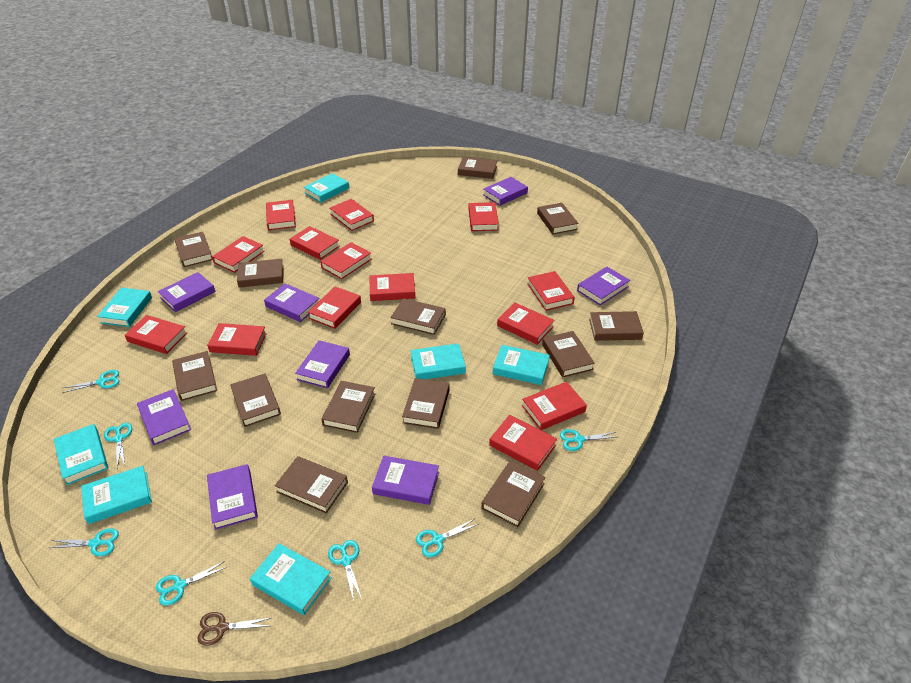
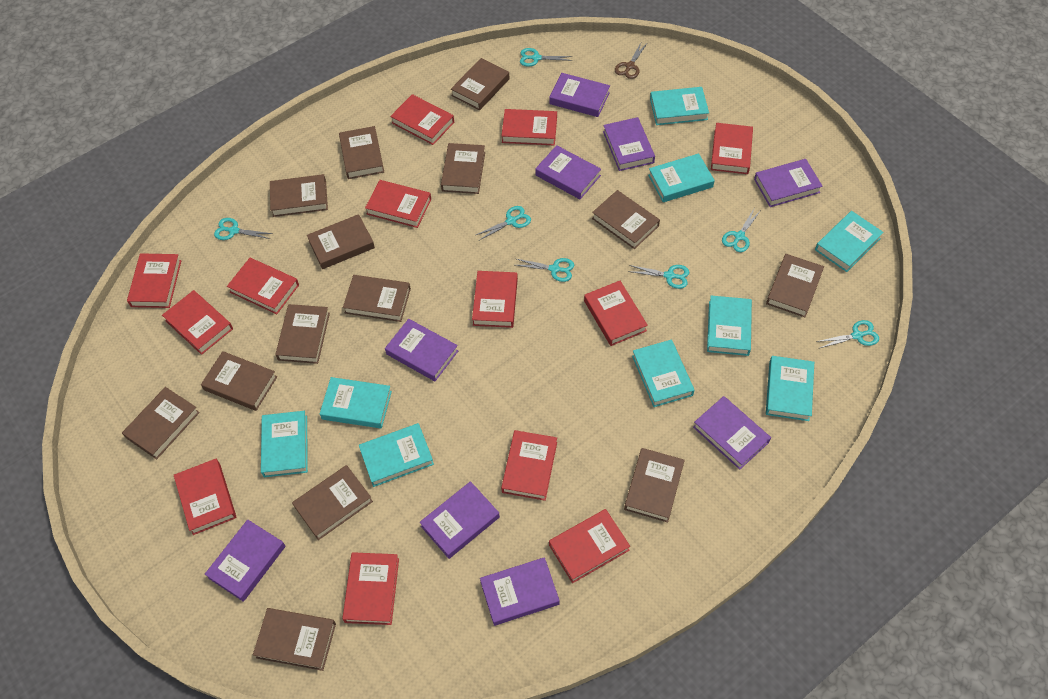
brown book: [172,351,217,401] [174,232,213,267] [230,373,281,427] [237,259,283,288] [275,456,348,514] [321,381,375,433] [390,298,446,335] [402,378,450,429] [458,157,497,179] [481,460,546,527] [537,203,578,234] [542,331,595,378] [589,311,644,341] = 13 -> [122,387,200,459] [201,351,277,411] [253,608,336,671] [270,174,328,217] [275,304,330,364] [292,465,373,540] [307,214,375,269] [339,126,384,179] [343,275,411,322] [441,143,485,194] [451,58,510,110] [592,190,660,249] [624,448,685,523] [766,254,824,317] = 14
purple book: [137,389,191,445] [158,272,216,312] [207,464,258,530] [264,283,320,322] [295,340,350,388] [372,456,439,505] [483,177,528,206] [577,267,630,305] = 8 -> [205,519,286,602] [385,319,458,381] [420,481,500,559] [480,557,560,626] [535,145,601,199] [549,73,610,117] [603,117,655,171] [693,396,771,470] [754,159,823,207] = 9
red book: [125,315,187,354] [207,323,267,356] [212,236,265,273] [266,200,296,230] [290,226,340,260] [308,287,361,329] [320,242,372,279] [330,199,374,231] [370,273,415,301] [469,202,499,231] [489,415,557,471] [497,302,555,344] [522,381,587,430] [527,271,575,311] = 14 -> [127,253,182,308] [162,290,233,355] [174,459,236,535] [227,258,299,314] [342,552,399,625] [365,180,431,228] [390,94,454,145] [472,271,518,328] [501,430,557,501] [502,109,557,145] [549,509,630,583] [584,281,648,346] [711,123,753,174] = 13
turquoise book: [54,424,108,485] [81,466,152,524] [97,288,152,327] [250,543,332,615] [304,173,349,203] [410,343,466,379] [493,345,550,385] = 7 -> [261,411,308,477] [320,377,392,429] [359,423,434,487] [632,339,695,407] [648,153,715,202] [650,87,709,125] [707,296,752,356] [766,356,814,421] [815,211,884,272] = 9

